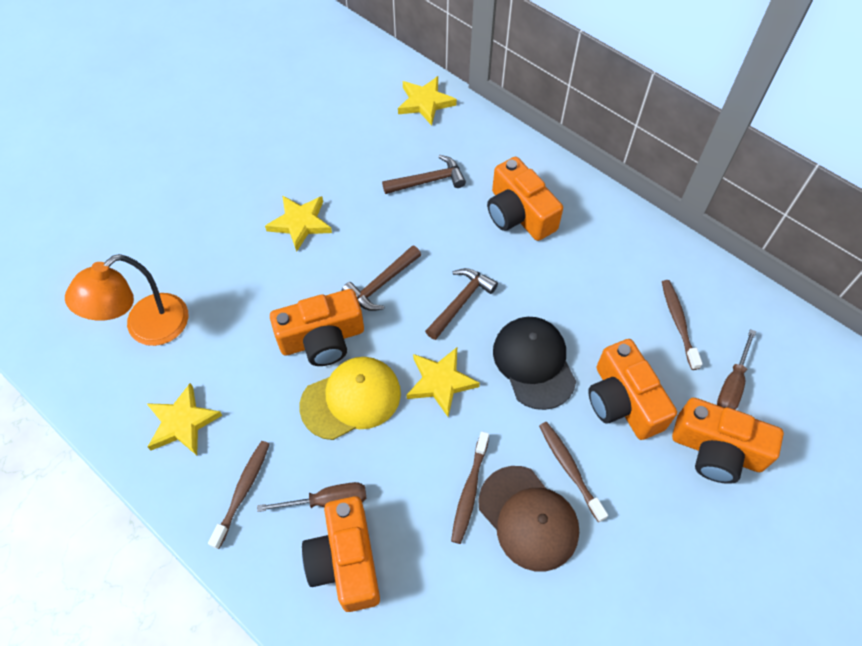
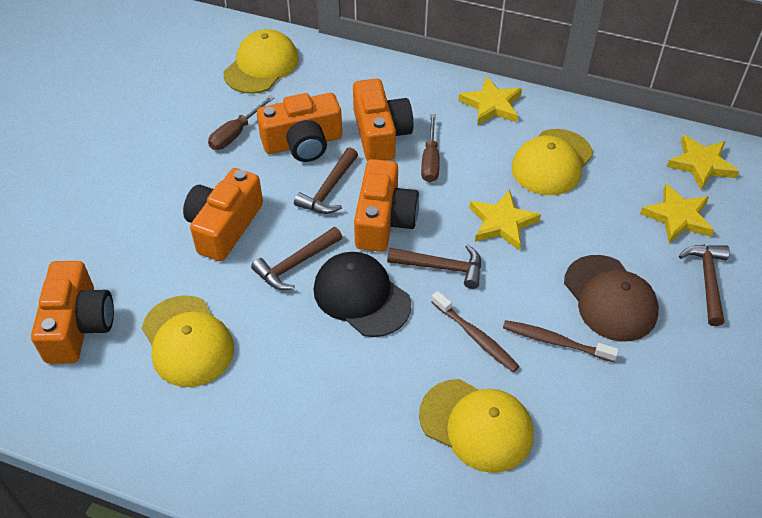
brown hammer: [342,245,421,311] [382,155,466,194] [425,268,498,340] = 3 -> [251,227,342,290] [294,147,358,214] [387,245,481,289] [679,245,730,326] = 4
brown toothbrush: [208,441,270,549] [451,431,489,544] [539,422,608,522] [662,280,703,370] = 4 -> [432,291,520,372] [503,320,619,362] = 2
orange lamp: [65,254,188,346] = 1 -> none = 0
yellow cap: [299,357,401,440] = 1 -> [142,295,234,387] [224,29,299,94] [419,379,534,473] [511,129,593,195] = 4

